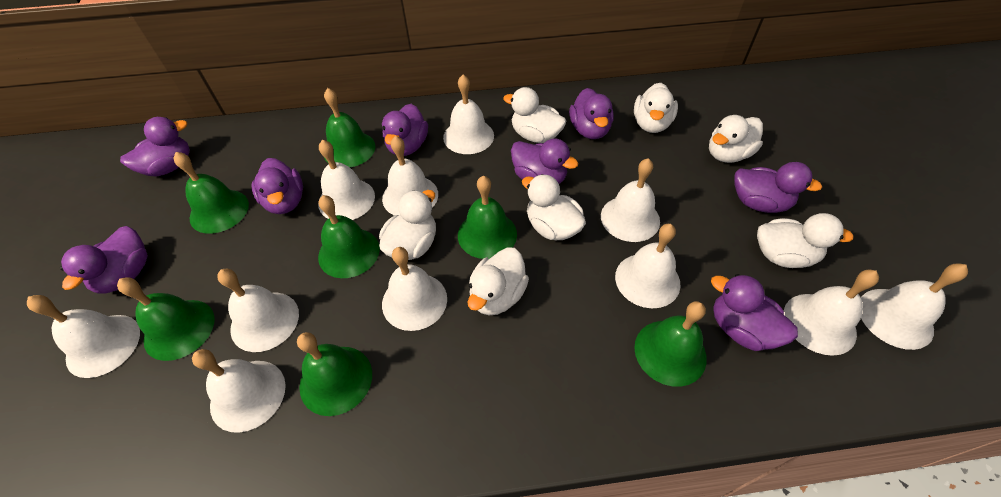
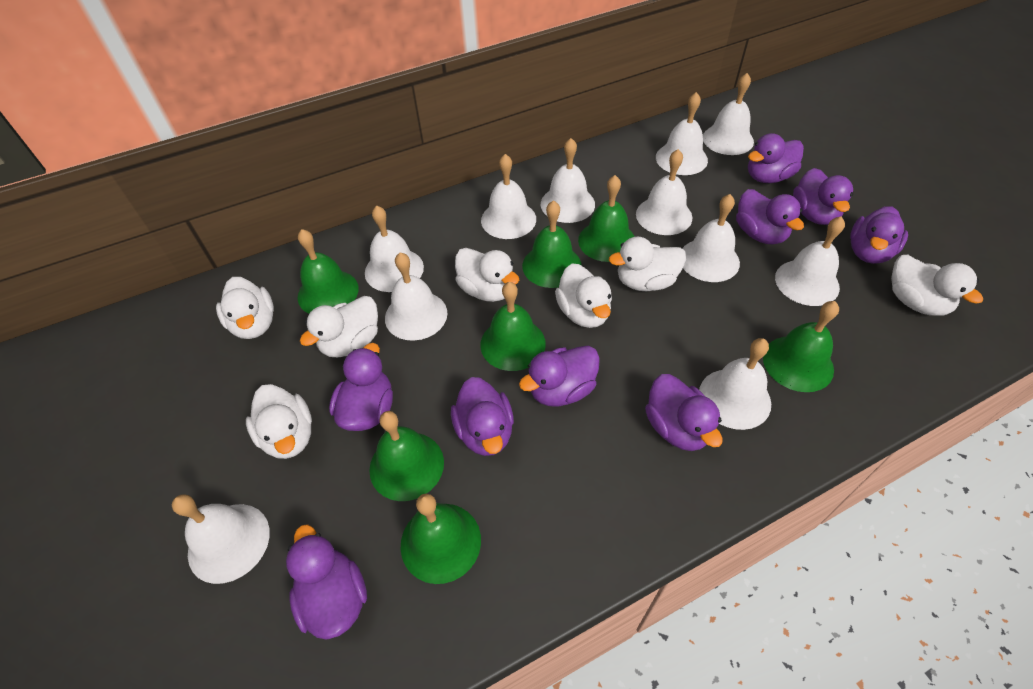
purple duck: [60,226,148,294] [120,117,190,177] [251,158,303,214] [382,104,428,156] [511,139,578,184] [569,88,614,139] [711,274,798,351] [734,162,822,213] = 8 -> [286,524,367,640] [329,343,393,431] [451,377,514,456] [519,346,600,406] [645,374,722,451] [736,189,804,245] [748,133,804,183] [793,168,853,225] [850,206,908,264] = 9

